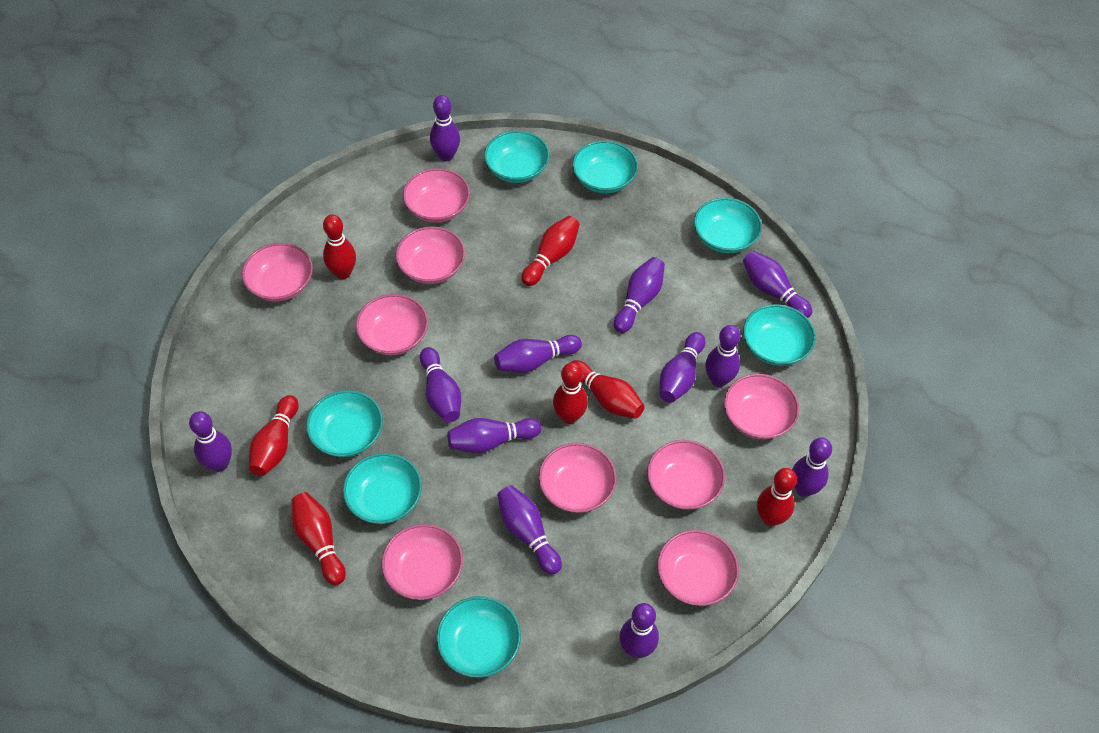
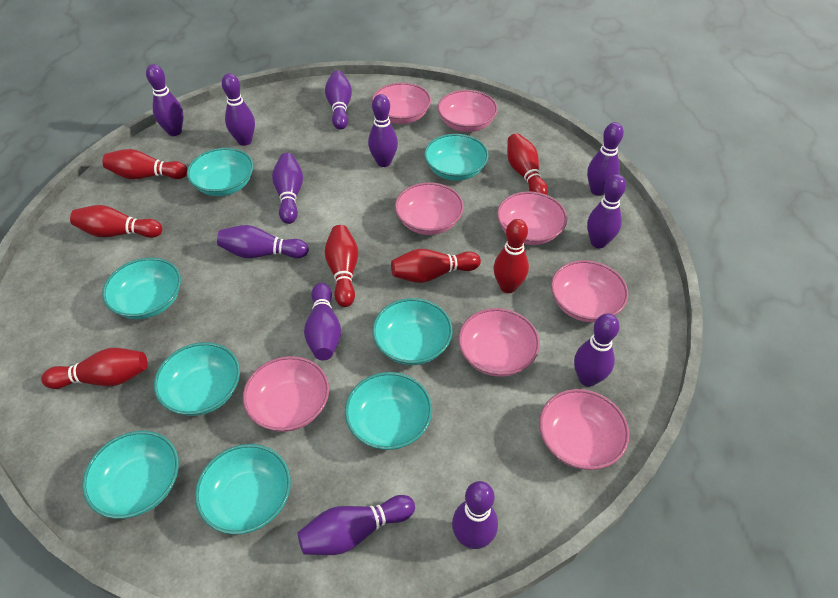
pink bowl: [242,243,313,302] [356,294,428,355] [381,524,463,600] [396,226,465,284] [403,168,470,223] [538,443,617,513] [647,440,725,510] [657,530,739,606] [724,374,799,439] = 9 -> [243,356,329,432] [372,82,431,124] [395,182,464,235] [438,90,498,132] [458,308,540,377] [497,191,567,245] [539,389,629,470] [551,260,628,322] = 8
turquoise bowl: [306,390,383,457] [343,453,422,524] [436,596,521,678] [484,131,550,183] [572,141,638,193] [694,198,762,253] [743,304,816,366] = 7 -> [82,431,179,519] [102,258,181,319] [154,342,240,416] [187,148,254,196] [195,444,291,535] [345,372,432,450] [372,298,453,365] [424,134,489,181] = 8

